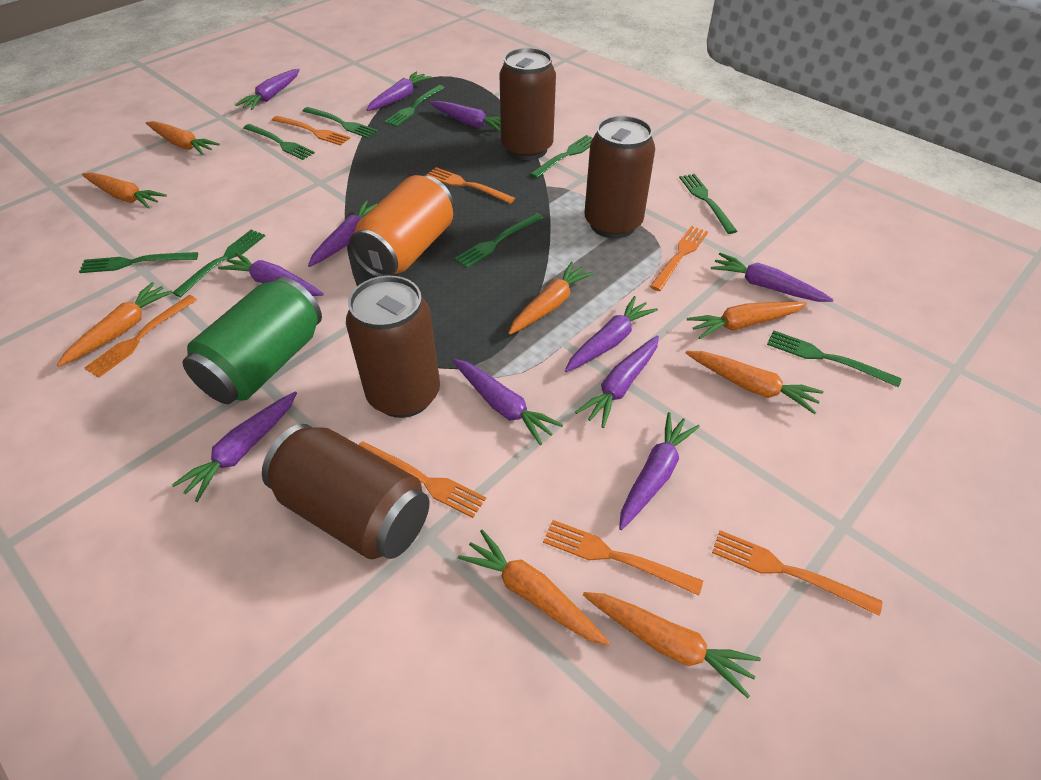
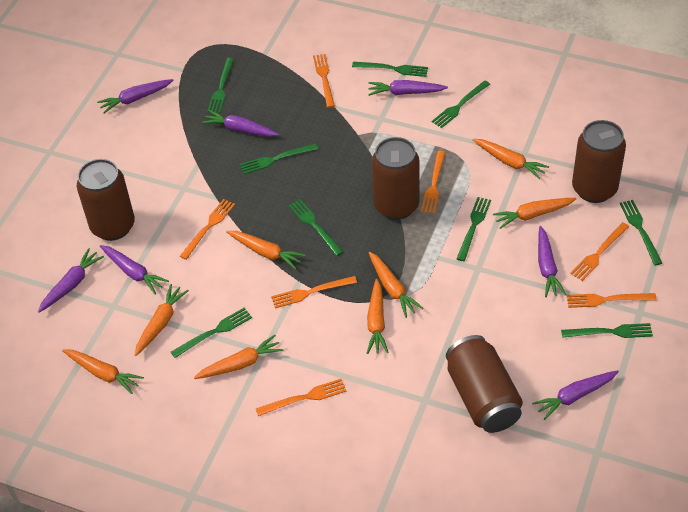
green can: [183,277,322,404] = 1 -> none = 0
orange can: [349,175,454,277] = 1 -> none = 0
purple carrot: [172,391,297,502] [218,252,324,296] [235,69,300,110] [308,200,377,267] [366,72,432,111] [430,101,501,132] [453,359,563,445] [565,296,658,372] [575,336,659,428] [619,412,700,530] [711,253,834,302] = 11 -> [38,248,104,313] [97,79,173,113] [100,245,169,294] [201,110,279,137] [368,80,448,96] [532,370,619,420] [538,226,566,297] = 7

